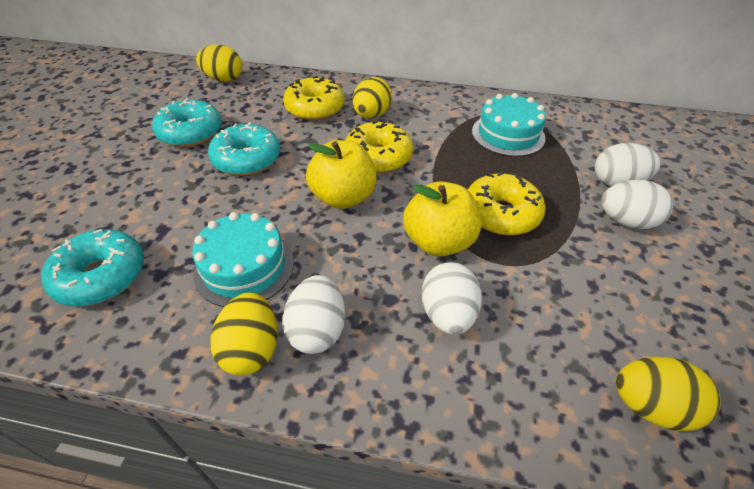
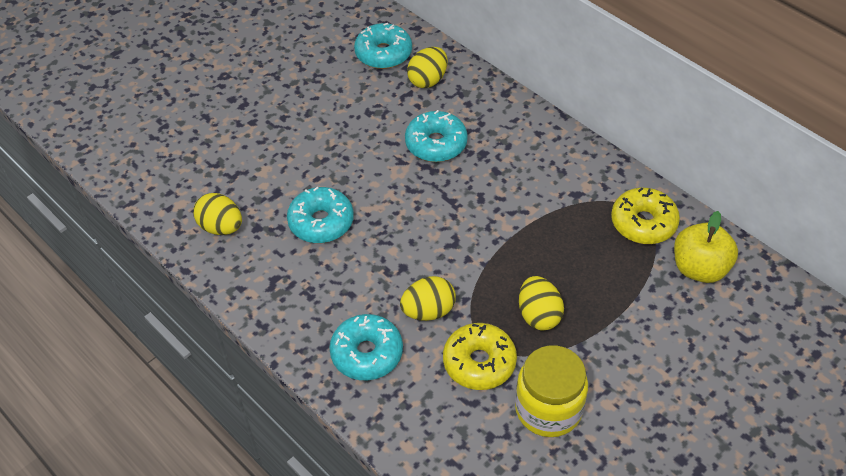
turquoise cake: [192,212,294,307] [472,93,546,157] = 2 -> none = 0
turquoise donut: [41,229,144,307] [152,98,222,147] [208,122,280,176] = 3 -> [287,187,354,243] [329,314,403,380] [354,23,412,69] [405,110,468,162] = 4
white egg: [282,275,345,354] [422,262,482,335] [595,143,661,187] [601,180,673,229] = 4 -> none = 0
yellow apple: [306,140,377,209] [403,181,481,257] = 2 -> [674,211,738,283] = 1
yellow donut: [283,76,345,120] [345,120,413,173] [468,172,546,235] = 3 -> [443,323,517,390] [611,188,680,244] = 2
yellow jar: none = 0 -> [515,345,588,437] = 1

